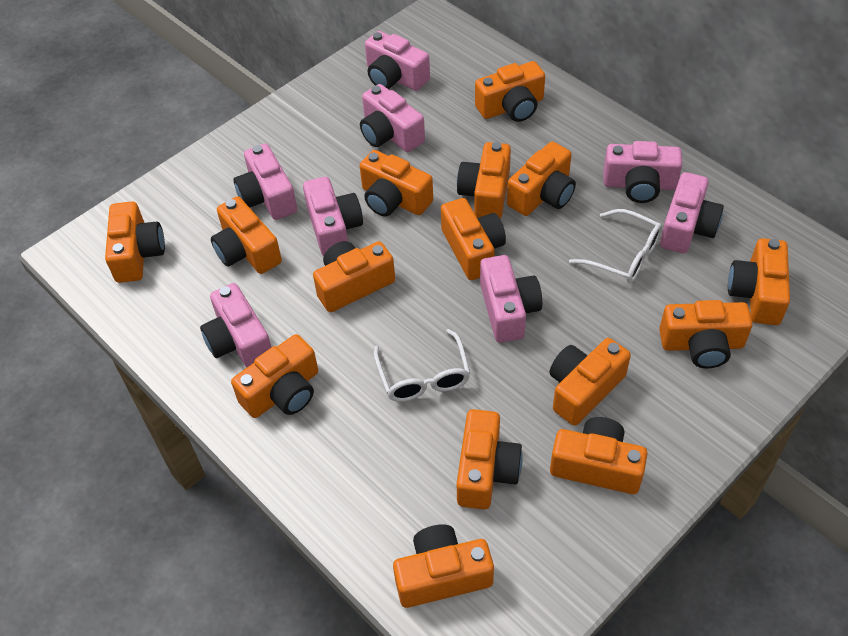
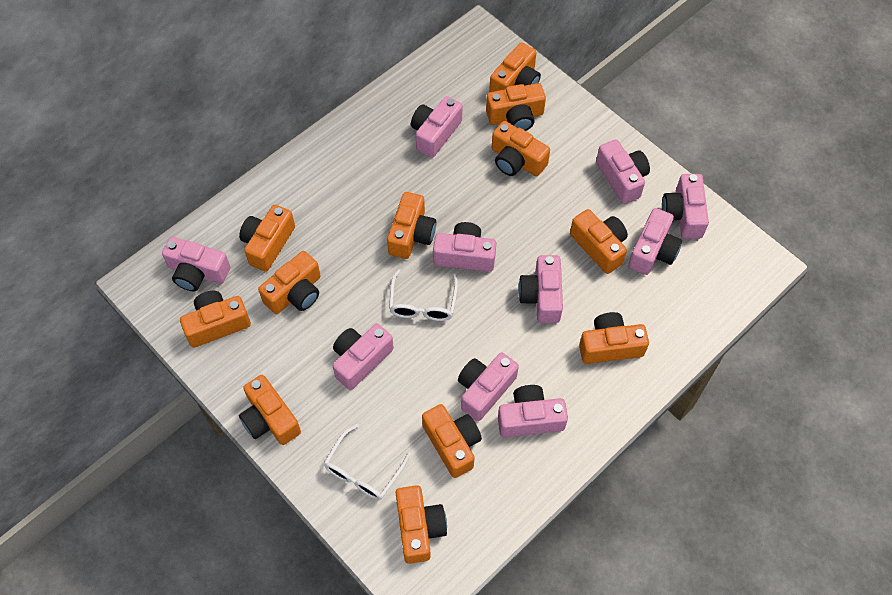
orange camera: [105,201,165,283] [211,196,282,274] [231,334,318,418] [313,241,395,312] [360,150,433,217] [393,524,494,608] [441,198,506,280] [457,142,511,219] [457,409,523,510] [475,61,545,122] [507,142,576,216] [549,338,631,426] [550,417,647,494] [659,300,753,369] [728,238,790,325] = 15 -> [180,291,251,348] [239,205,295,272] [239,375,301,445] [258,251,321,314] [387,192,436,259] [396,485,447,564] [422,404,482,478] [486,83,546,131] [489,42,541,92] [492,121,550,176] [570,209,628,274] [579,312,649,364] = 12
pink camera: [200,283,271,367] [234,144,297,220] [303,177,363,256] [360,84,425,152] [365,31,430,91] [480,255,542,343] [604,141,682,203] [660,172,724,254] = 8 -> [162,237,230,292] [333,324,394,390] [411,96,463,158] [433,222,496,272] [458,352,519,421] [498,385,568,438] [518,255,563,323] [596,139,650,204] [628,208,682,275] [662,174,709,239] = 10

